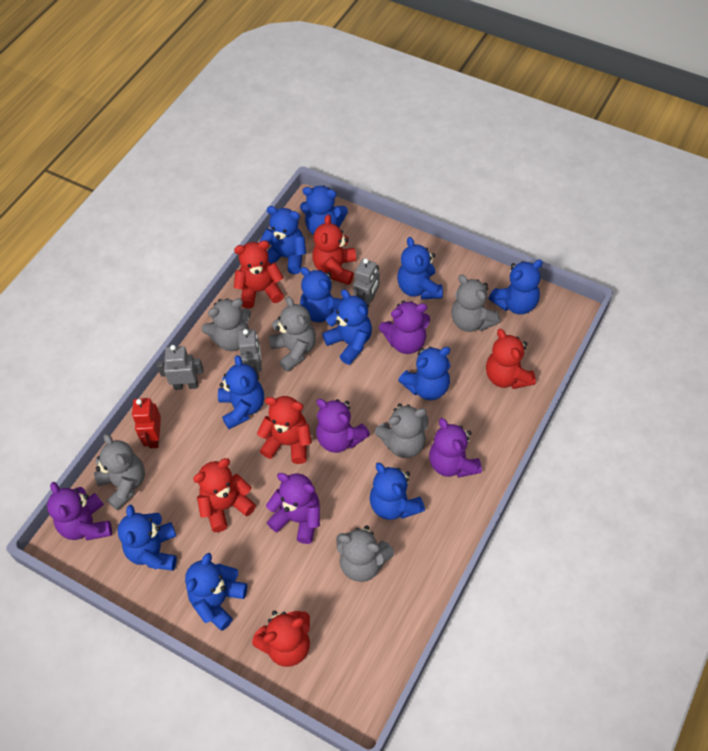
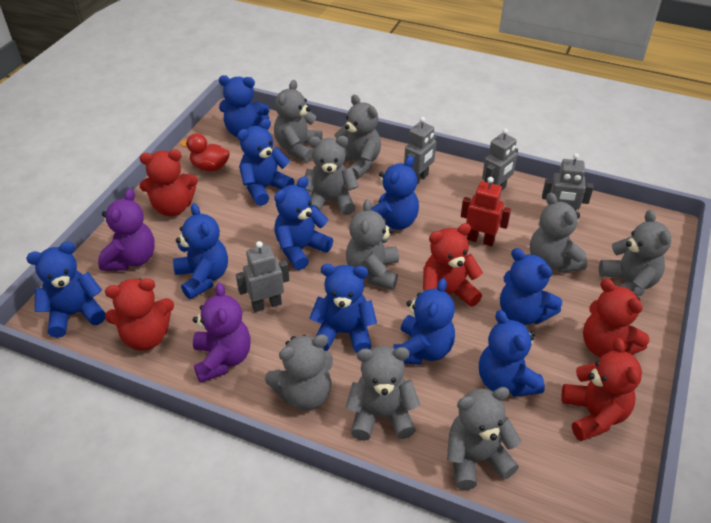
blue teddy bear: [117,505,177,571] [185,553,247,631] [218,355,264,429] [259,206,306,274] [300,185,348,235] [300,267,344,322] [322,289,372,365] [370,463,425,520] [397,237,443,299] [398,347,451,400] [489,260,543,315] = 11 -> [26,242,106,338] [173,203,228,299] [219,75,269,137] [237,119,294,206] [274,177,333,270] [309,264,377,353] [371,156,419,230] [393,278,455,365] [479,310,545,397] [500,248,562,325] = 10
grey robot: [157,345,203,390] [238,329,262,380] [353,259,380,308] = 3 -> [236,241,289,312] [404,117,437,185] [482,128,518,190] [542,153,593,211] = 4
grey teddy bear: [94,434,145,511] [201,298,251,351] [268,296,316,372] [336,525,394,582] [375,404,428,458] [451,275,501,332] = 6 -> [265,334,333,410] [274,80,323,162] [305,136,359,215] [334,95,381,180] [346,199,399,290] [346,346,420,441] [447,387,521,490] [530,193,587,273] [599,210,671,297] = 9
purple teddy bear: [47,482,112,540] [266,473,320,544] [316,399,370,453] [379,300,430,354] [429,418,482,478] = 5 -> [98,189,155,271] [193,283,251,383] = 2
red duck: none = 0 -> [180,133,230,171] = 1
red teddy bear: [193,458,256,532] [234,241,284,308] [252,611,310,667] [257,396,312,464] [312,214,356,285] [486,329,536,389] = 6 -> [105,278,174,350] [139,150,198,216] [423,223,483,307] [561,338,642,441] [583,278,650,357] = 5

